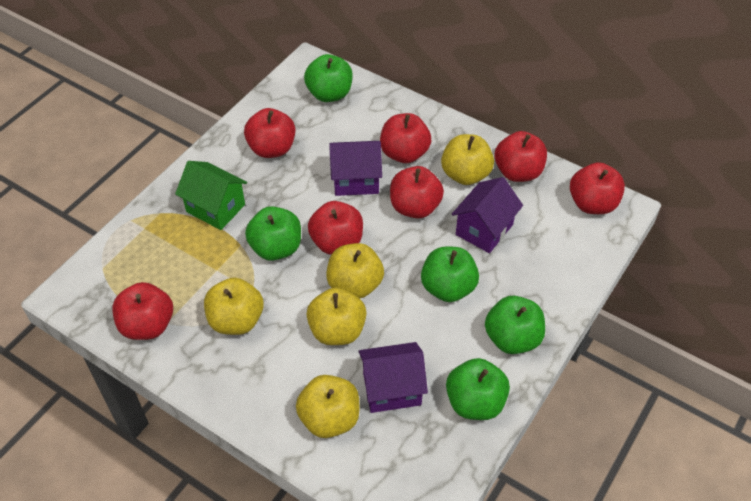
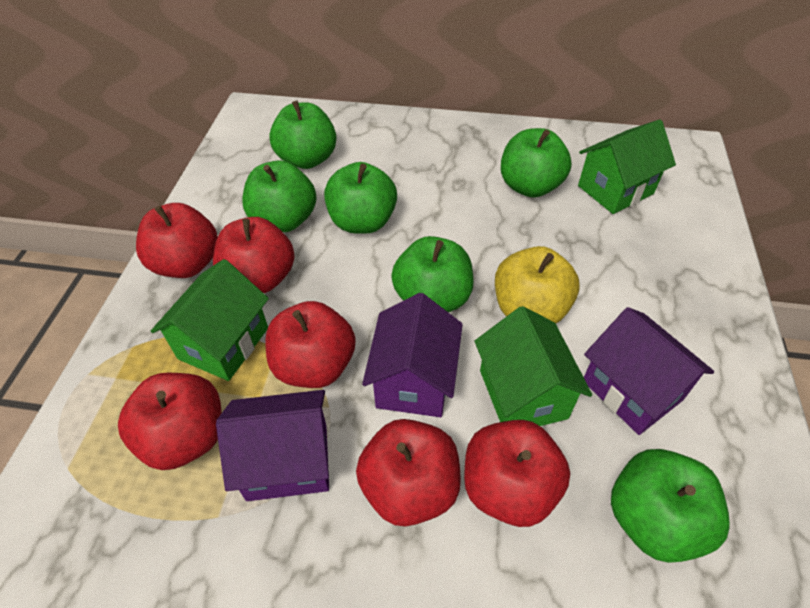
green apple: [245,206,301,261] [304,54,353,102] [421,246,479,302] [446,358,510,420] [485,296,545,354] = 5 -> [242,160,317,232] [269,101,337,169] [324,162,397,234] [391,236,474,312] [501,128,572,197] [611,449,730,563] = 6
green house: [175,161,247,230] = 1 -> [151,259,269,381] [475,306,592,426] [578,119,676,214] = 3
red apple: [112,282,173,340] [244,108,295,158] [308,201,363,254] [380,113,431,163] [390,166,444,219] [495,131,547,182] [570,162,625,214] = 7 -> [118,373,222,470] [136,203,218,278] [213,217,295,293] [265,301,355,388] [356,419,461,527] [464,420,570,527] = 6
yellow apple: [204,278,264,335] [296,375,359,438] [306,287,367,345] [326,243,384,298] [441,134,494,185] = 5 -> [495,246,580,323] = 1

